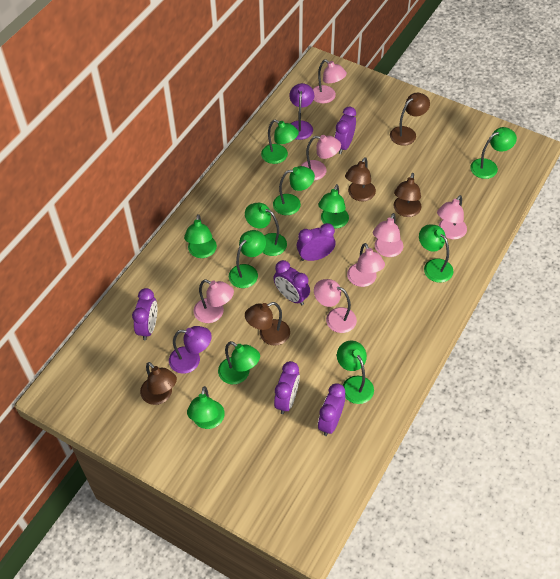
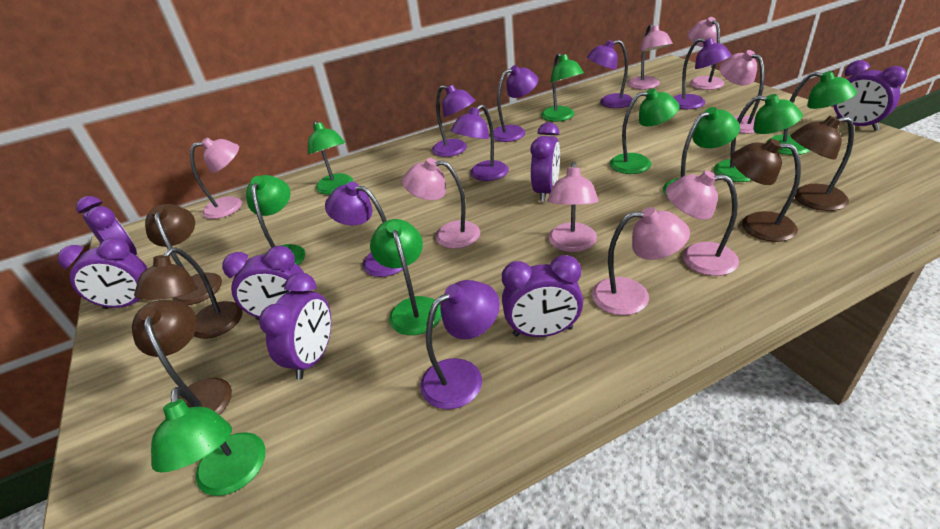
green lamp: [184,214,217,258] [187,386,225,429] [218,341,260,384] [229,230,266,288] [245,203,287,256] [261,120,299,164] [273,166,315,215] [318,184,349,229] [337,341,374,404] [419,224,454,283] [470,127,517,179] = 11 -> [151,387,266,496] [246,175,305,265] [308,121,353,194] [370,219,442,335] [541,53,584,122] [610,88,680,174] [663,107,740,196] [714,94,803,182] [766,71,857,155] = 9
pink lamp: [193,280,234,323] [301,135,341,181] [313,59,347,103] [314,279,357,333] [347,243,385,287] [373,213,403,257] [437,195,467,239] = 7 -> [190,137,242,219] [402,158,480,249] [548,162,599,252] [592,207,690,315] [628,24,673,90] [666,171,739,276] [688,17,724,90] [720,50,764,134] = 8
purple clock: [132,288,157,340] [273,260,310,305] [274,361,300,414] [297,223,336,261] [318,383,345,436] [335,107,356,154] = 6 -> [58,238,148,309] [76,196,137,255] [222,246,304,320] [259,273,331,380] [502,255,583,337] [530,122,560,202] [833,60,907,131] = 7
purple lamp: [169,326,212,374] [289,83,314,140] = 2 -> [325,182,403,277] [420,280,500,409] [432,85,476,157] [451,104,509,181] [494,65,538,142] [587,40,633,108] [673,38,732,109] = 7

